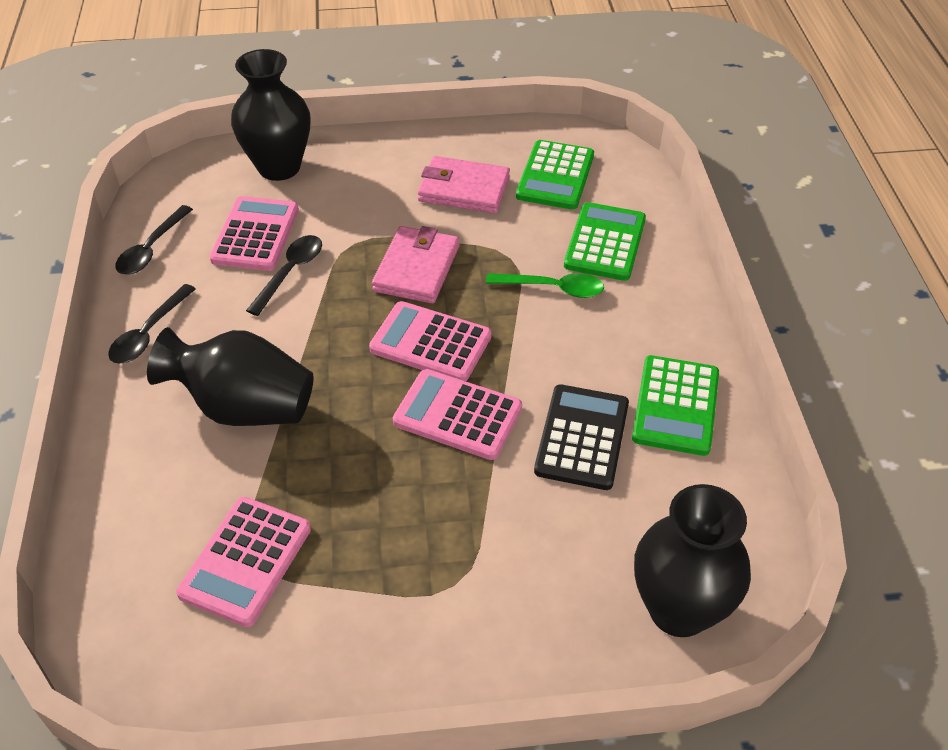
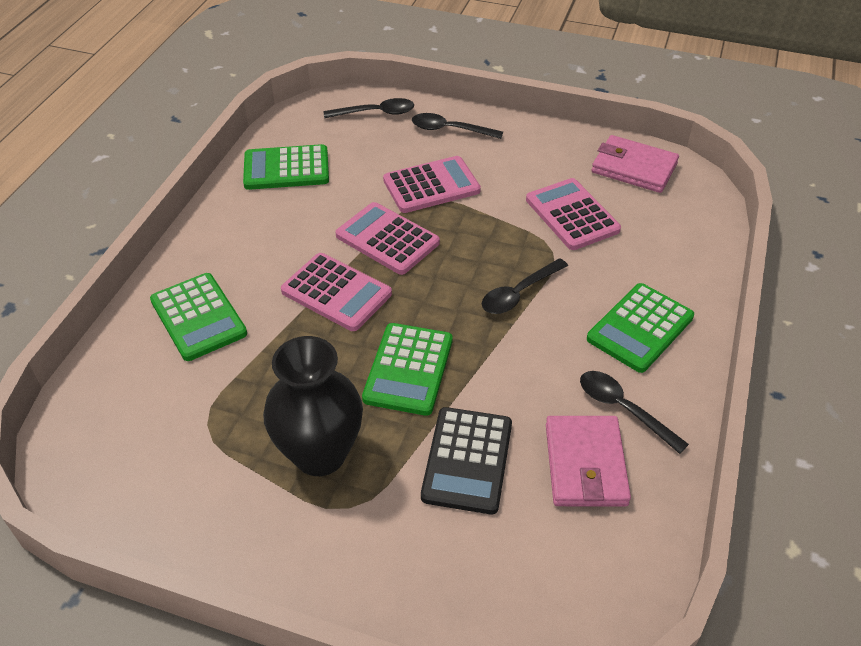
black spoon: [108,284,196,363] [115,205,193,275] [246,235,322,316] = 3 -> [324,98,414,118] [412,113,503,139] [482,258,568,314] [580,371,689,454] = 4
black vase: [147,327,314,426] [231,49,311,181] [634,484,751,637] = 3 -> [263,336,363,476] = 1
green calculator: [516,140,594,210] [564,202,646,281] [632,355,719,456] = 3 -> [150,273,247,361] [243,144,329,190] [362,323,453,416] [587,283,694,373] = 4
green spoon: [486,273,604,298] = 1 -> none = 0

